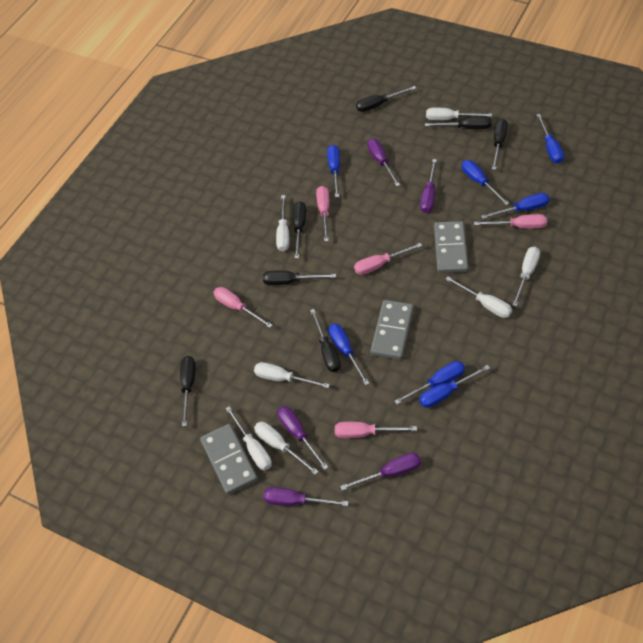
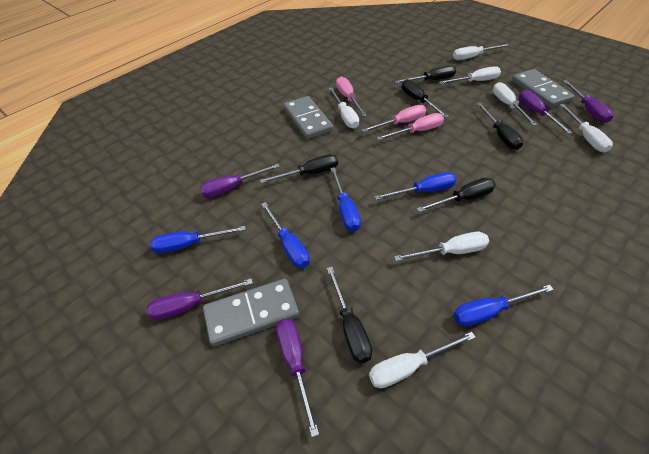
black screwdriver: [180,356,195,427] [263,271,336,285] [293,201,306,259] [310,309,341,372] [356,86,416,112] [425,116,491,129] [492,119,508,170] = 7 -> [260,154,338,183] [327,267,372,363] [394,65,456,83] [402,79,449,118] [417,178,496,212] [477,103,523,150] = 6
blue screwdriver: [327,145,340,197] [329,324,369,385] [394,361,465,404] [419,365,490,408] [462,160,509,205] [481,193,550,219] [536,114,564,164] = 7 -> [150,226,246,253] [261,202,310,268] [330,167,361,232] [375,172,457,200] [454,285,554,327] = 5
pink screwdriver: [213,287,272,328] [316,186,330,242] [335,422,417,438] [354,243,422,275] [474,214,547,229] = 5 -> [336,77,367,117] [362,105,426,132] [377,113,444,140] = 3

